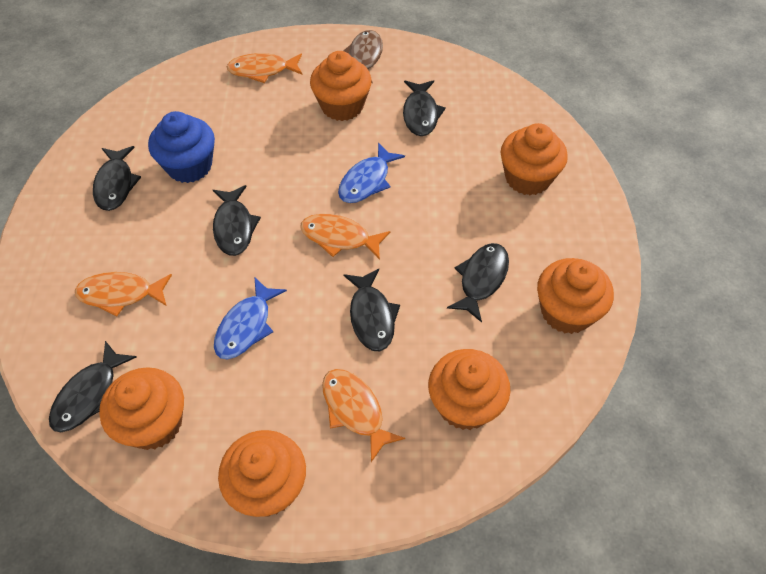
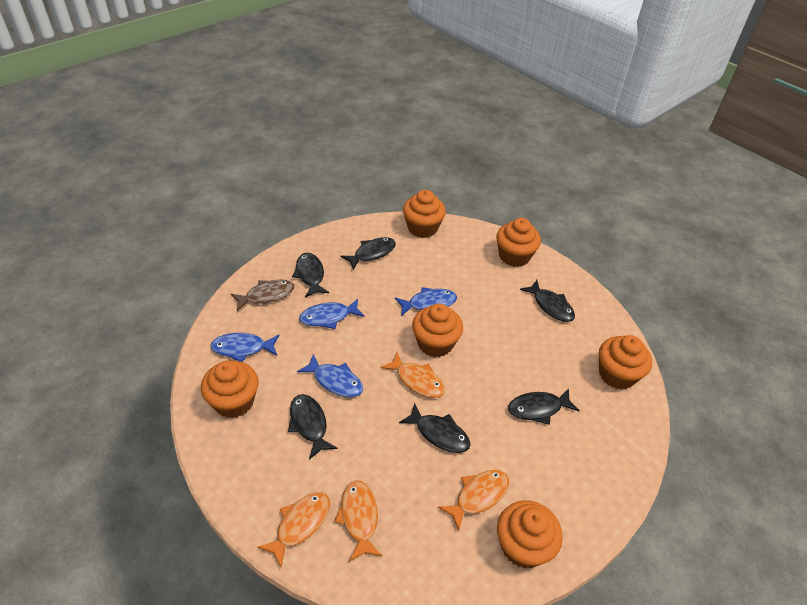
blue cupcake: [148,111,215,183] = 1 -> none = 0
blue fish: [214,277,287,360] [338,142,405,203] = 2 -> [210,333,279,362] [297,354,363,397] [299,299,365,329] [395,287,457,316] = 4

